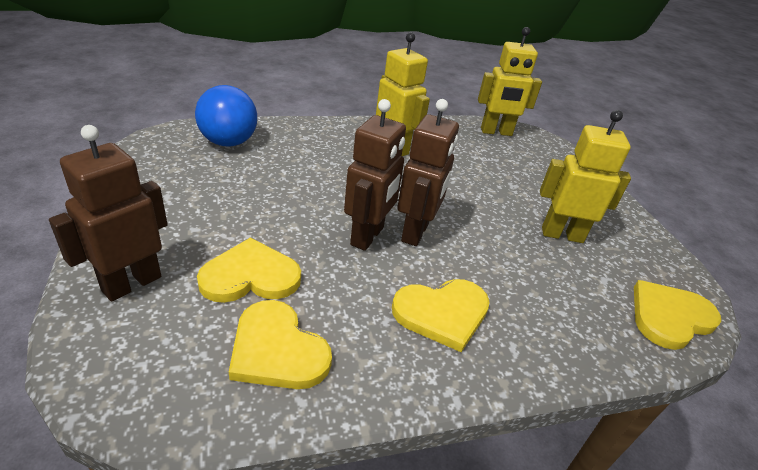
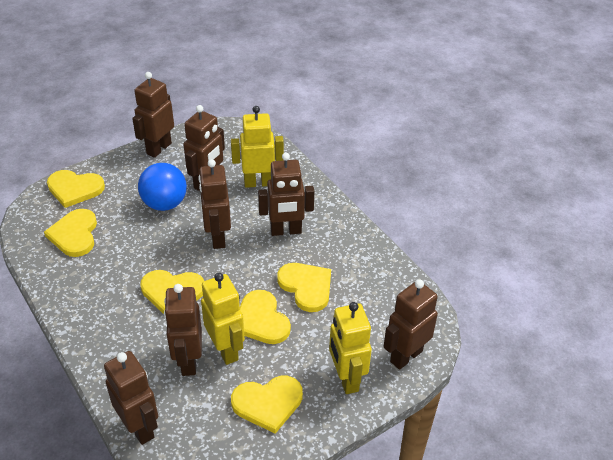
brown robot: [49,125,168,302] [344,99,406,251] [397,99,459,246] = 3 -> [104,351,158,445] [132,72,174,158] [164,284,202,376] [183,105,225,191] [198,159,231,249] [258,153,314,236] [383,279,438,370] = 7
yellow heart: [197,238,301,303] [229,300,332,389] [392,279,490,352] [634,280,721,350] = 4 -> [44,209,97,257] [47,170,105,208] [141,270,204,314] [231,376,303,434] [240,290,291,344] [277,263,331,312] = 6

